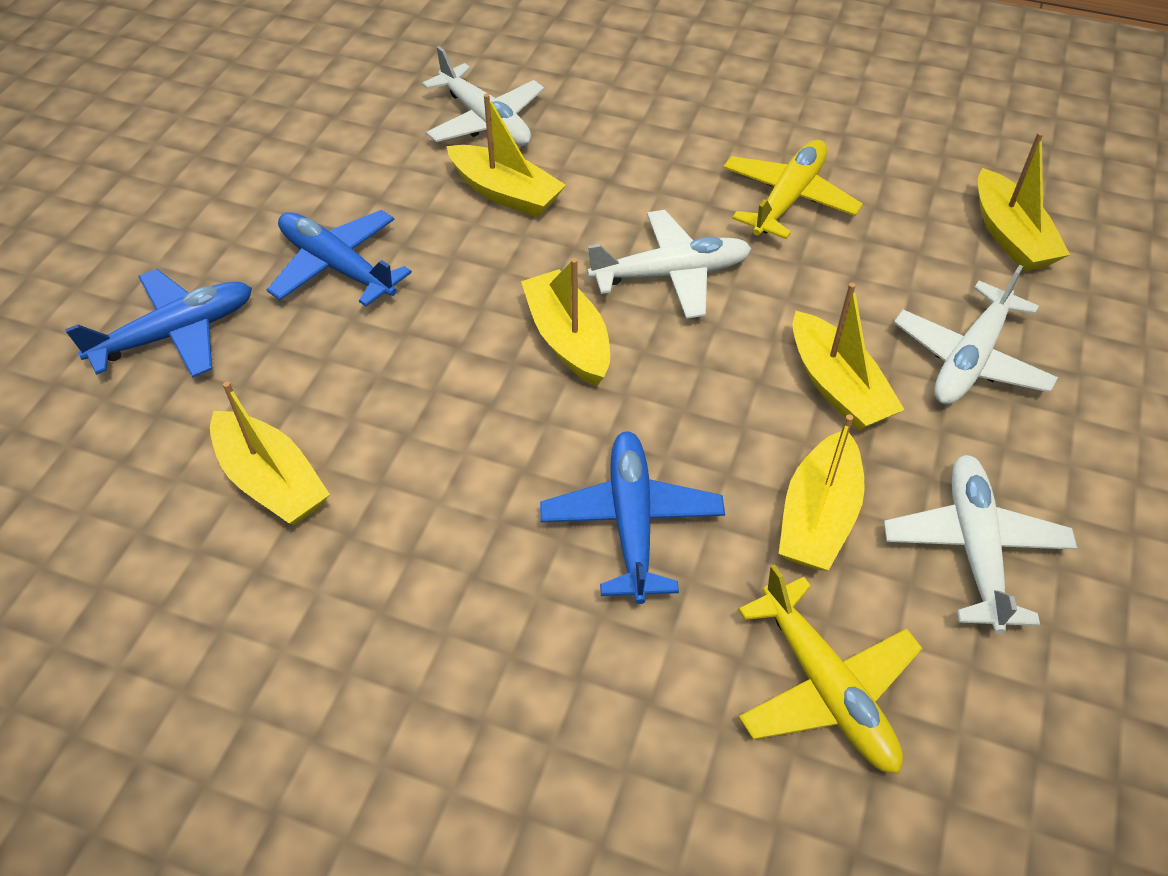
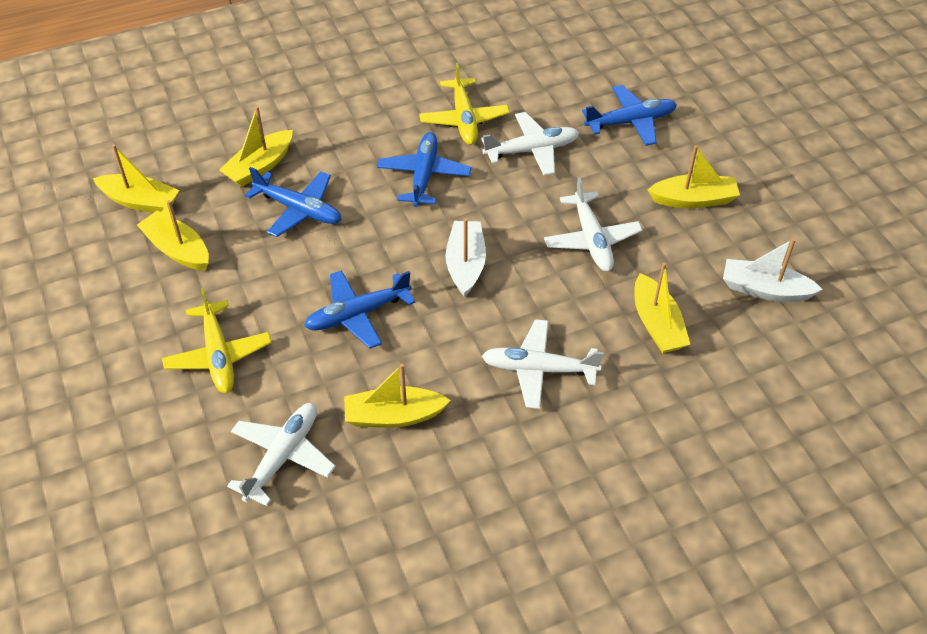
blue plane: [65,269,252,378] [267,210,412,307] [540,431,725,604] = 3 -> [245,167,342,237] [304,270,415,349] [377,132,471,207] [582,85,677,146] = 4
white boat: none = 0 -> [445,218,486,297] [723,238,823,302] = 2

